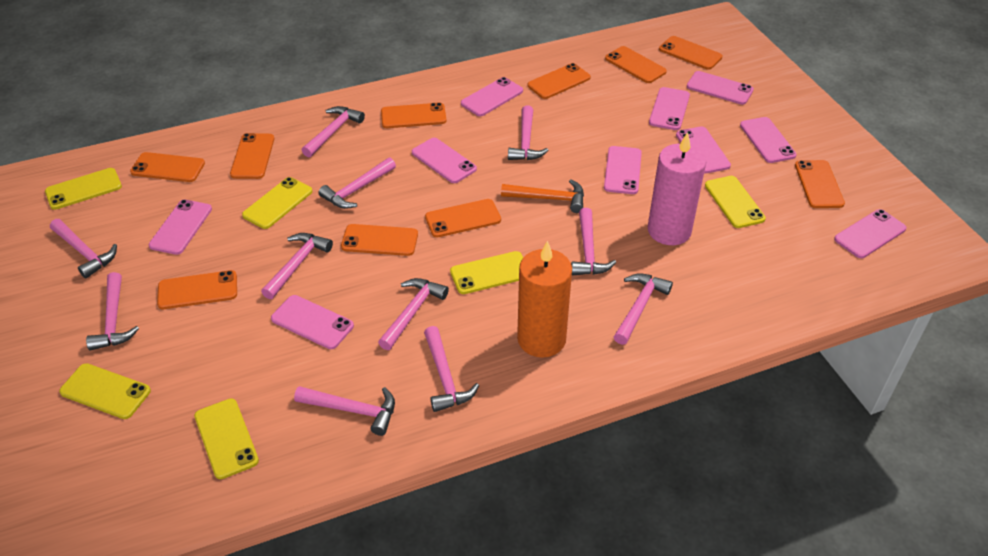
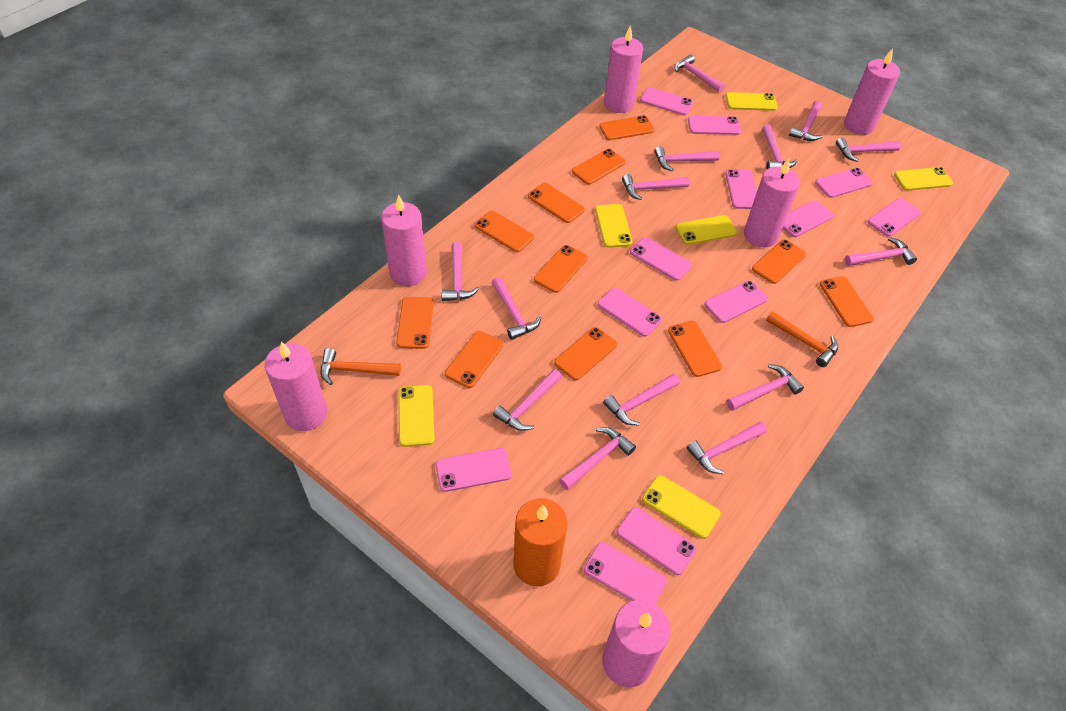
orange hammer: [501,179,584,213] = 1 -> [321,348,401,385] [766,311,838,367] = 2
orange phone: [130,152,205,182] [157,270,237,309] [230,133,274,179] [341,224,418,256] [381,102,446,128] [425,199,501,237] [528,63,591,99] [605,46,667,83] [659,36,722,70] [795,160,845,208] = 10 -> [396,297,434,349] [445,331,503,388] [475,211,534,252] [528,183,585,223] [534,245,588,293] [554,327,617,380] [572,149,626,185] [599,115,654,140] [668,321,722,377] [752,240,806,284] [820,276,874,327] = 11
pink candle: [648,132,706,245] = 1 -> [265,342,327,431] [381,195,427,286] [602,600,670,687] [604,26,643,113] [744,159,800,247] [844,48,900,135] = 6
pink hammer: [50,219,117,279] [86,272,139,350] [261,233,333,299] [294,386,395,436] [302,106,365,157] [318,157,396,209] [378,278,449,350] [424,326,479,412] [508,105,549,160] [571,208,616,275] [614,273,673,345] = 11 -> [441,242,479,301] [492,277,541,340] [493,369,562,431] [559,427,636,490] [603,374,680,425] [622,174,690,200] [654,146,720,171] [674,55,725,92] [686,421,767,474] [726,364,804,411] [762,125,797,169] [789,101,822,141] [836,138,901,162] [845,237,917,266] = 14
pink phone: [149,200,212,255] [271,295,354,349] [412,138,477,183] [461,77,523,116] [604,146,642,194] [649,87,690,130] [676,126,731,174] [687,71,754,105] [740,117,797,163] [834,209,907,258] = 10 -> [436,448,512,492] [584,542,667,604] [598,288,662,337] [616,507,697,575] [630,237,692,281] [640,87,693,115] [688,116,741,135] [704,281,768,323] [725,169,757,209] [783,200,833,237] [815,168,872,198] [867,198,921,237] = 12

